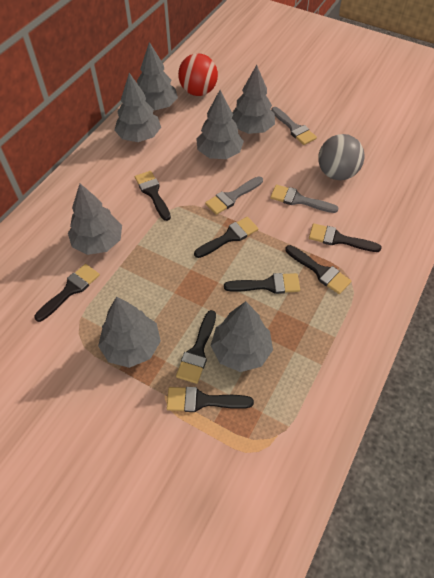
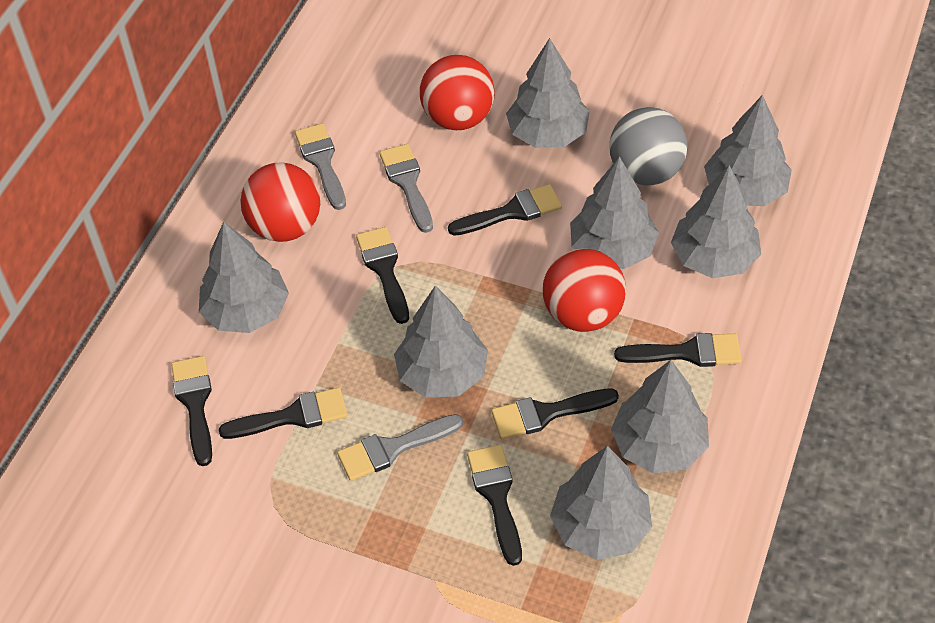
black brush: [34,264,100,322] [135,171,171,221] [167,387,254,412] [176,310,216,384] [194,217,258,258] [224,273,300,294] [285,245,351,294] [309,223,382,252] = 8 -> [171,356,212,466] [219,387,347,439] [356,227,409,324] [448,184,562,236] [467,445,522,566] [491,388,619,439] [614,333,742,367] = 7
grey tree: [68,184,122,255] [98,297,161,368] [114,73,161,142] [137,42,178,110] [196,90,244,159] [211,301,273,372] [232,65,275,134] = 7 -> [199,222,289,333] [394,286,488,398] [506,38,590,148] [550,446,652,560] [570,157,659,269] [611,360,709,473] [671,165,761,278] [704,95,792,206] = 8
red ball: [178,53,218,96] = 1 -> [241,162,320,242] [420,55,495,130] [543,248,626,332] = 3

